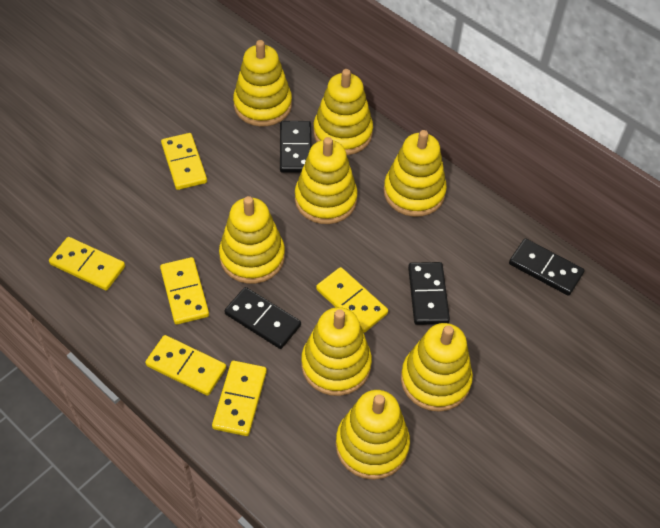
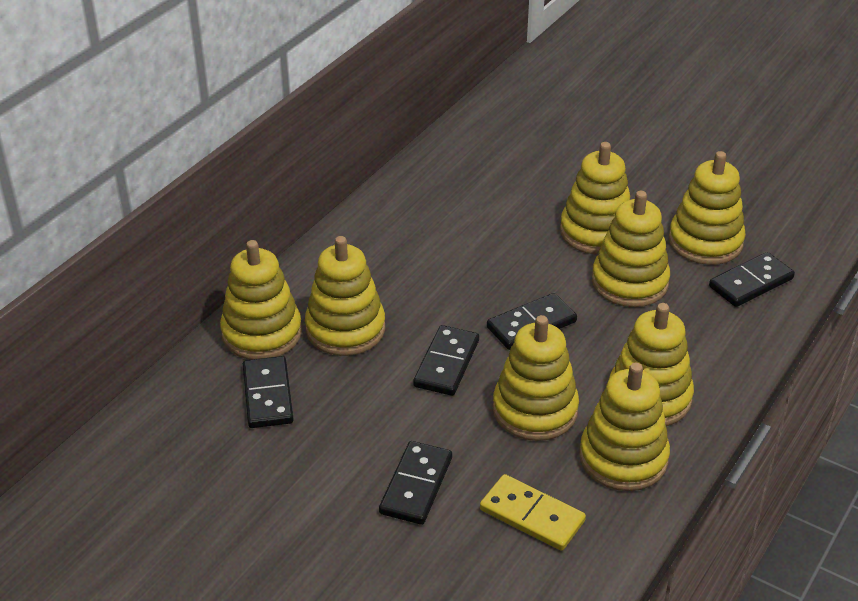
black domino: [224,287,301,349] [280,121,312,173] [408,262,450,325] [509,238,584,296] = 4 -> [243,356,294,428] [379,441,452,525] [413,325,479,396] [487,293,577,350] [709,252,795,307] = 5
yellow domino: [49,237,125,291] [145,335,226,396] [160,257,209,325] [161,133,207,190] [212,361,267,436] [316,267,388,333] = 6 -> [480,474,586,551] = 1

